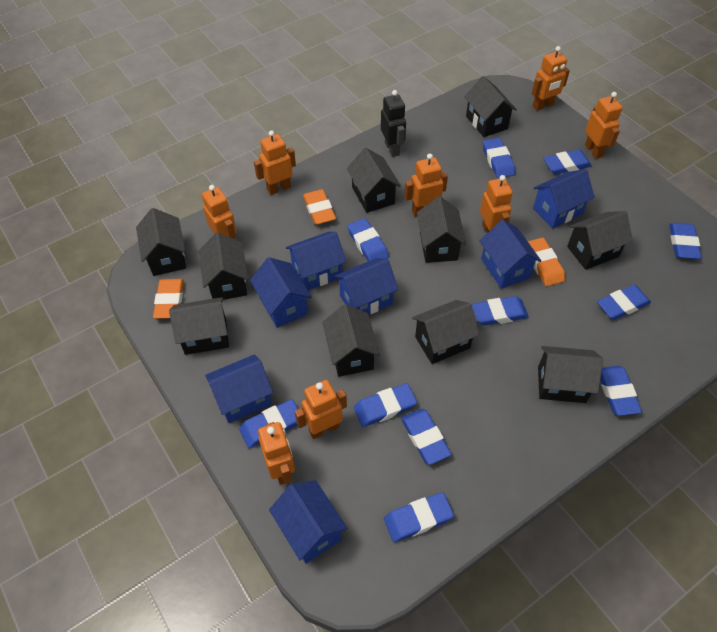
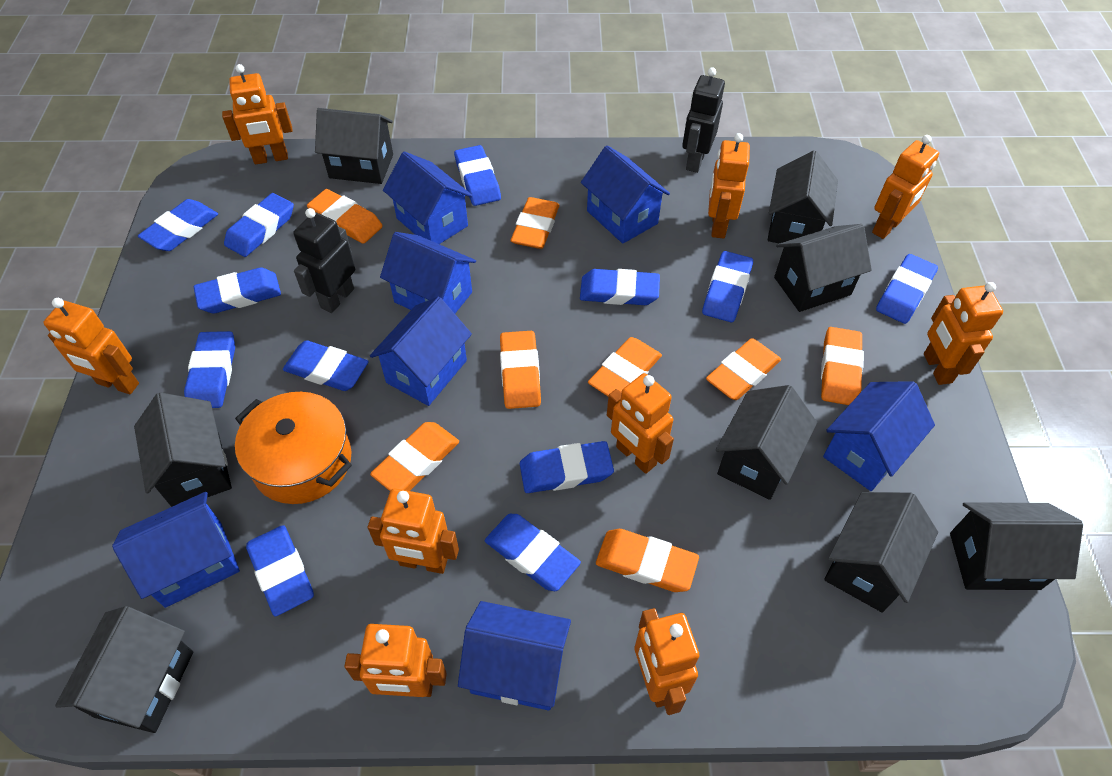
black house: [136,208,186,276] [169,297,229,355] [199,232,248,300] [322,304,380,377] [347,148,401,213] [412,300,480,364] [417,196,466,263] [464,76,517,137] [538,346,603,403] [567,211,633,270] = 10 -> [55,606,193,733] [134,392,232,507] [315,108,393,184] [716,385,817,500] [768,151,838,243] [774,224,872,312] [824,492,938,613] [950,502,1083,590] = 8
black robot: [381,90,406,157] = 1 -> [293,208,355,313] [682,67,725,173] = 2
blue eraser: [239,399,298,448] [347,218,389,261] [354,383,417,427] [384,492,454,542] [401,409,451,465] [472,296,529,326] [483,138,515,178] [543,149,592,175] [597,285,651,320] [600,366,642,416] [669,223,701,259] = 11 -> [138,199,218,251] [184,331,235,408] [194,267,281,314] [224,193,294,257] [246,525,314,616] [283,340,369,391] [454,145,501,206] [485,514,581,591] [520,441,614,493] [580,269,660,305] [702,251,753,322] [876,254,938,324] = 12
orange eraser: [153,279,184,319] [303,189,336,225] [528,238,565,286] = 3 -> [307,189,383,244] [370,422,459,491] [500,331,541,409] [511,197,559,249] [588,337,662,396] [596,529,699,592] [706,338,781,400] [821,327,864,405] = 8
orange pot: none = 0 -> [235,392,352,504] = 1
orange robot: [202,185,237,239] [254,130,296,195] [258,422,295,485] [295,380,347,439] [404,154,448,217] [480,175,513,232] [532,46,570,111] [585,92,623,159] = 8 -> [43,298,139,394] [222,64,293,164] [344,624,447,697] [368,489,459,574] [607,373,674,474] [634,608,699,715] [708,133,750,239] [872,135,939,239] [924,282,1003,385] = 9

